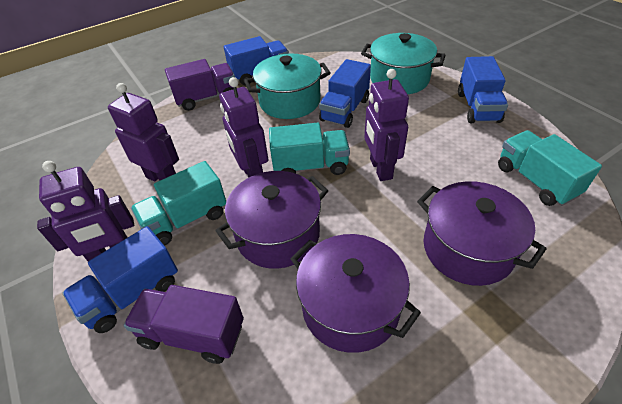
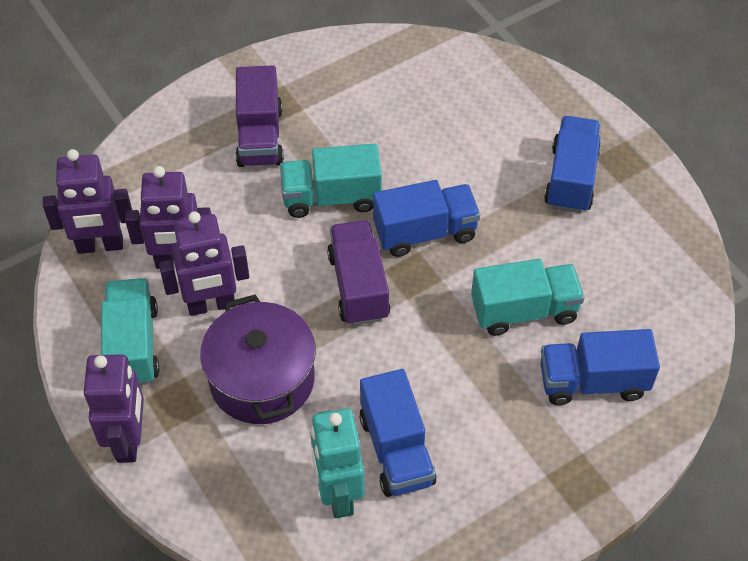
purple pot: [215,171,328,269] [291,234,421,353] [417,181,547,286] = 3 -> [200,294,316,424] = 1
turquoise pot: [244,53,331,119] [361,33,445,94] = 2 -> none = 0
turquoise robot: none = 0 -> [310,408,365,518] = 1

